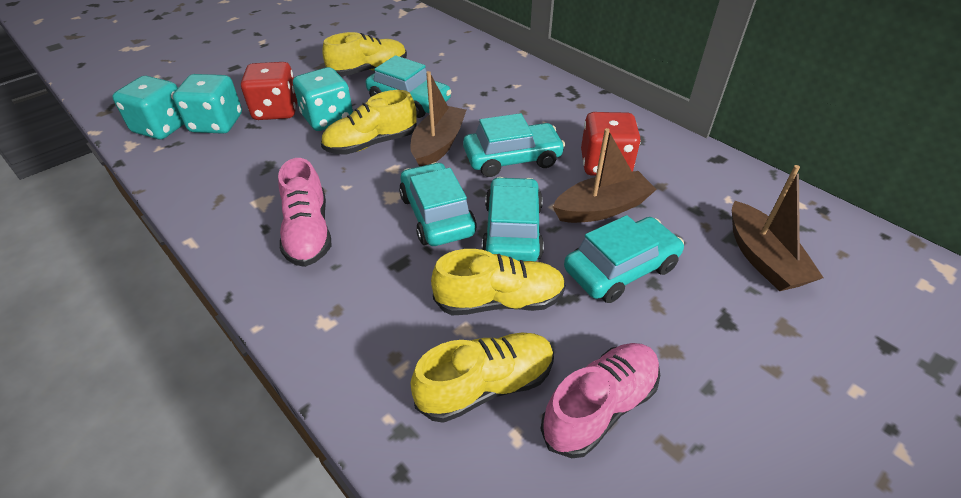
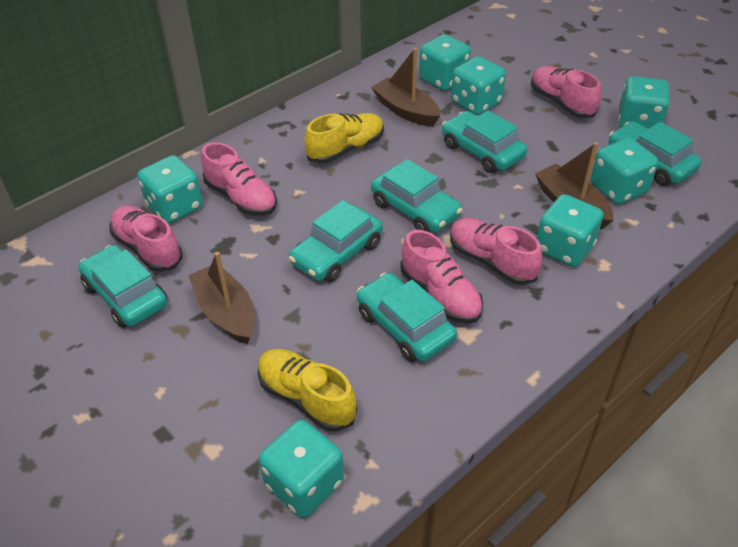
pink shoe: [278,158,331,267] [540,343,660,458] = 2 -> [109,205,183,272] [201,142,277,216] [400,230,483,324] [450,218,543,285] [531,66,601,118] = 5
red dice: [241,62,297,120] [581,112,641,176] = 2 -> none = 0
turquoise car: [366,55,452,118] [399,162,477,246] [463,113,565,177] [482,177,544,261] [564,215,684,303] = 5 -> [78,245,168,328] [289,200,382,282] [357,273,457,362] [371,159,463,233] [442,110,527,173] [609,121,701,186] = 6
turquoise dice: [112,76,184,139] [173,74,242,134] [293,67,353,131] = 3 -> [137,155,203,224] [259,420,344,518] [419,34,471,91] [451,56,506,115] [537,194,603,267] [591,138,658,204] [618,76,670,129] = 7
yellow shoe: [321,90,417,155] [322,32,407,77] [410,333,554,423] [431,249,566,315] = 4 -> [258,349,357,432] [305,113,384,164] = 2

